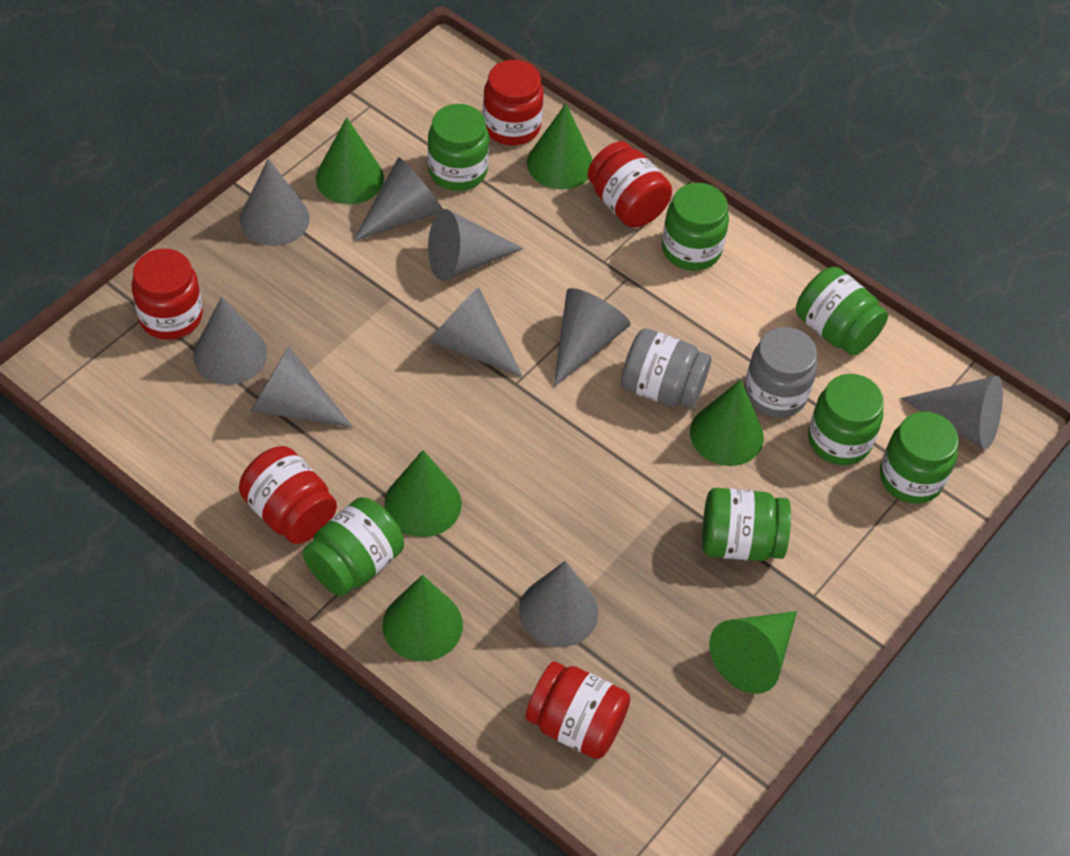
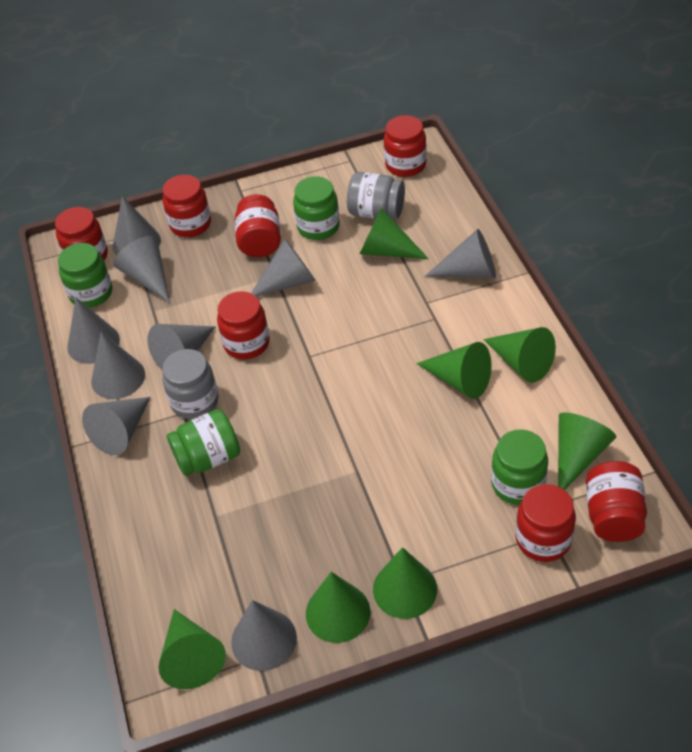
green cone: [316,117,384,204] [382,575,463,661] [385,450,462,537] [527,103,593,189] [690,380,764,466] [709,611,797,694] = 6 -> [159,609,226,689] [306,572,371,643] [360,208,429,259] [373,547,437,619] [416,342,492,399] [483,327,556,383] [558,412,616,490] = 7
green jar: [303,497,404,596] [428,104,489,191] [662,183,729,271] [702,488,791,561] [796,267,888,356] [808,374,884,465] [880,412,959,504] = 7 -> [58,243,112,308] [167,409,240,476] [293,176,340,240] [491,429,548,505] = 4
red jar: [132,249,203,340] [239,446,337,544] [483,60,544,146] [525,662,630,759] [587,142,672,228] = 5 -> [55,207,108,260] [162,175,211,237] [217,291,270,359] [235,194,281,257] [384,115,427,177] [516,484,576,562] [586,461,647,542] = 7

